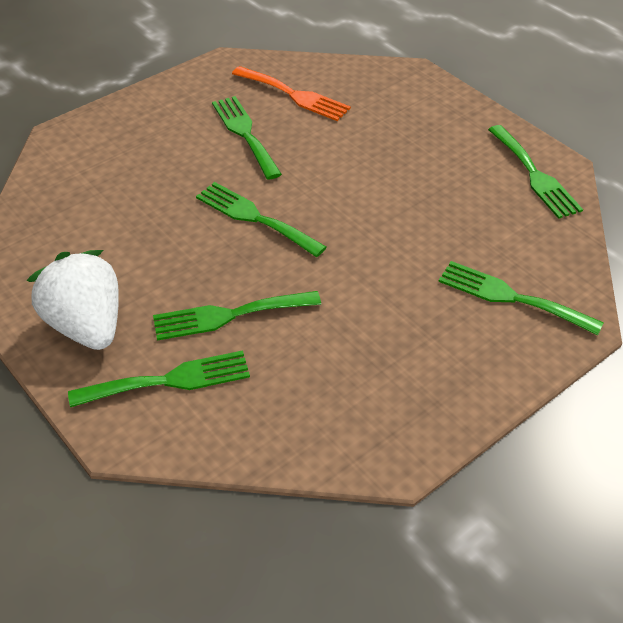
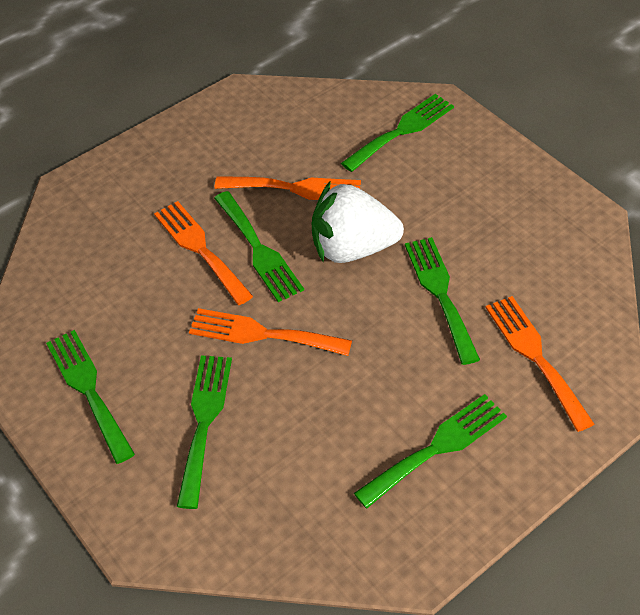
orange fork: [232,66,351,121] = 1 -> [154,201,253,305] [189,308,352,356] [215,176,361,200] [485,296,595,432] = 4

